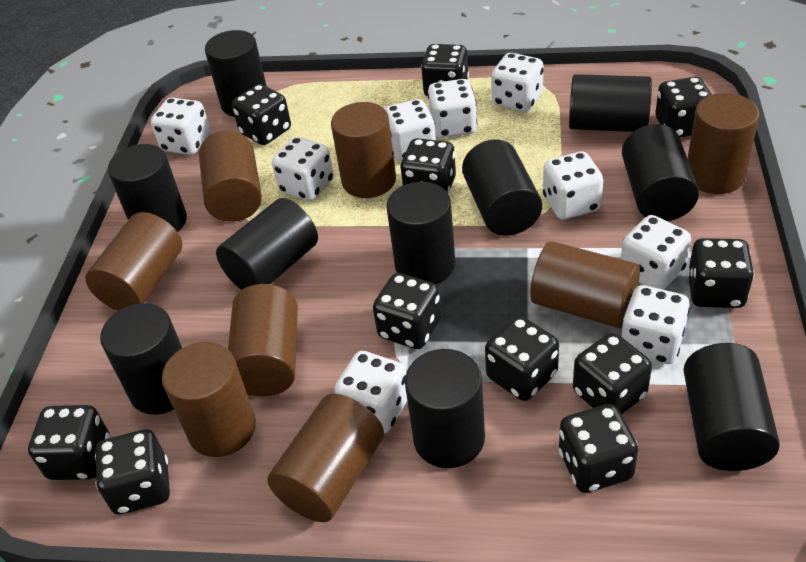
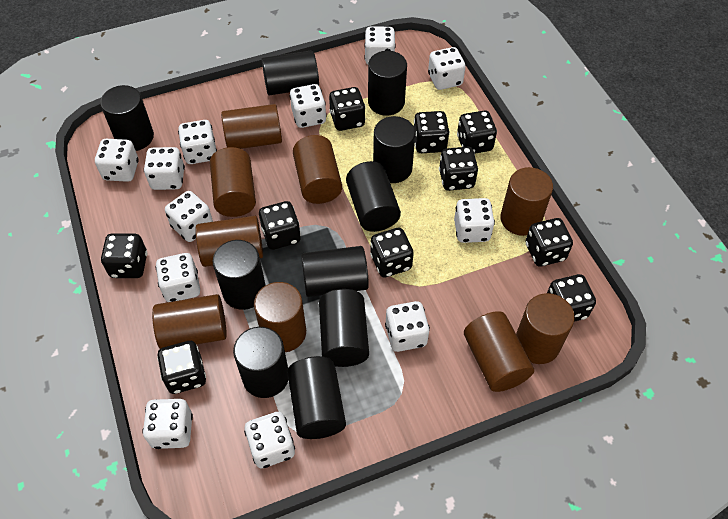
black dice: [28,405,110,480] [95,429,170,514] [232,84,291,145] [373,273,441,349] [400,138,456,194] [421,44,469,96] [485,316,559,401] [559,404,638,493] [573,333,652,415] [656,77,712,137] [688,238,754,308] = 11 -> [101,233,147,278] [157,341,206,394] [259,201,301,250] [329,87,366,131] [370,228,414,277] [414,111,450,153] [439,147,478,191] [457,110,497,153] [526,218,573,267] [547,274,596,322] = 10
brown cylinder: [85,212,182,311] [162,342,256,457] [199,131,262,222] [228,284,298,397] [267,394,384,522] [331,102,396,198] [530,241,640,328] [687,93,760,194] = 8 -> [152,294,227,349] [195,216,263,267] [210,147,256,217] [221,104,282,149] [254,282,306,352] [293,135,342,204] [464,311,534,392] [500,167,553,236] [516,293,575,364] = 9
white dice: [151,97,210,155] [272,137,334,201] [334,351,407,433] [385,99,436,161] [427,79,477,138] [491,53,544,112] [543,152,603,220] [621,215,691,290] [621,285,690,364] = 9 -> [95,139,139,182] [142,399,193,449] [144,147,185,190] [155,253,200,302] [165,191,213,242] [178,120,217,164] [244,412,295,468] [289,84,326,128] [364,26,396,65] [385,301,430,352] [428,47,466,90] [454,198,495,243] = 12

